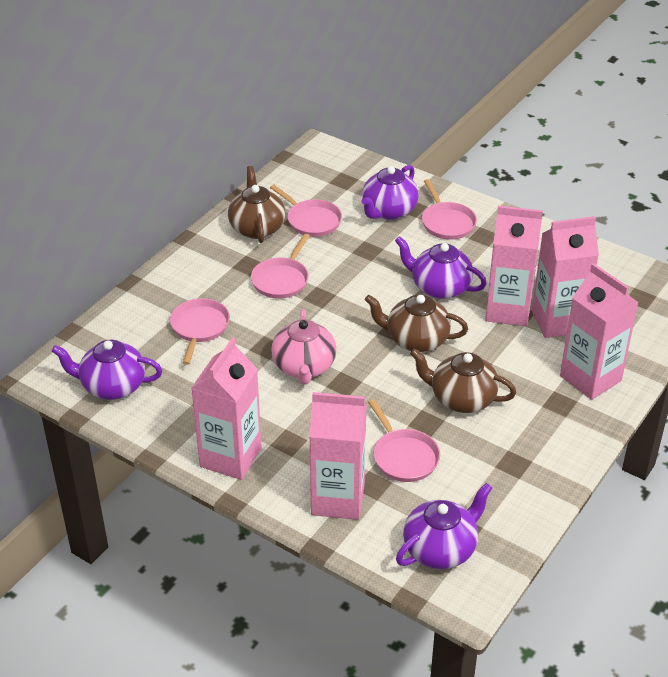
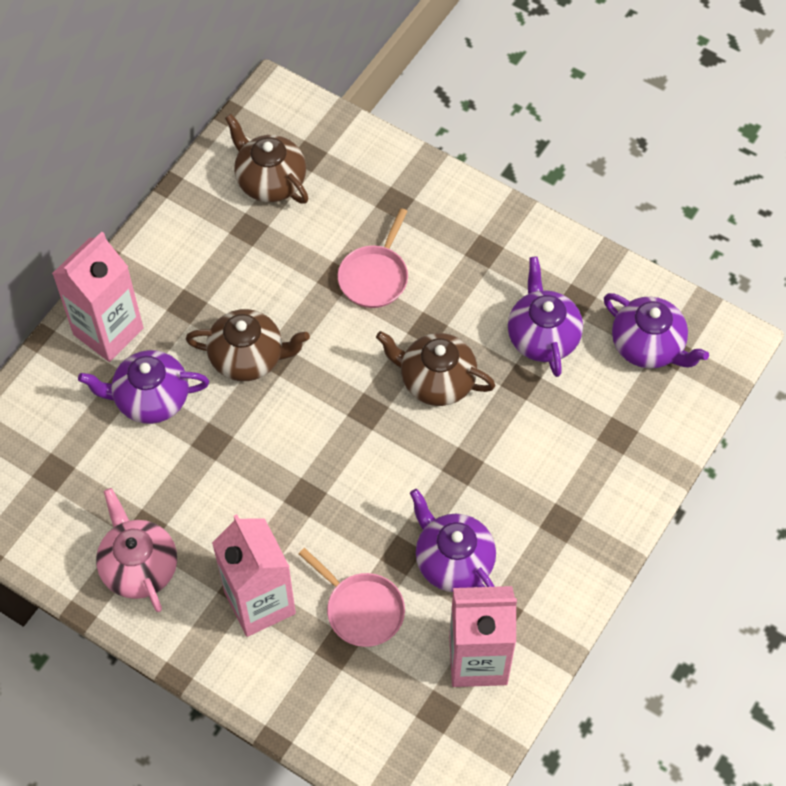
pink carton: [192,338,262,480] [309,392,367,520] [485,206,543,326] [532,216,599,338] [560,263,639,400] = 5 -> [52,232,144,362] [212,514,296,637] [449,586,517,687] = 3
pink pan: [170,298,230,365] [251,234,309,299] [270,185,342,237] [368,399,440,482] [422,179,477,240] = 5 -> [299,548,405,647] [338,208,408,308] = 2

